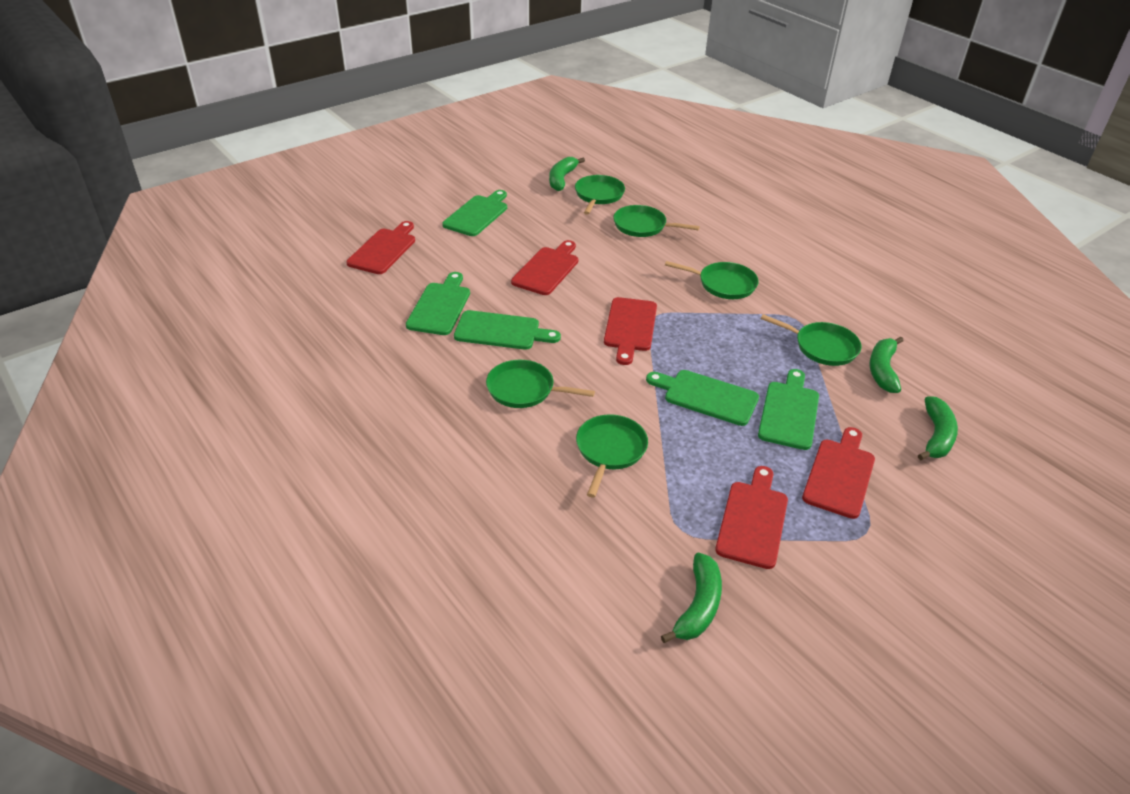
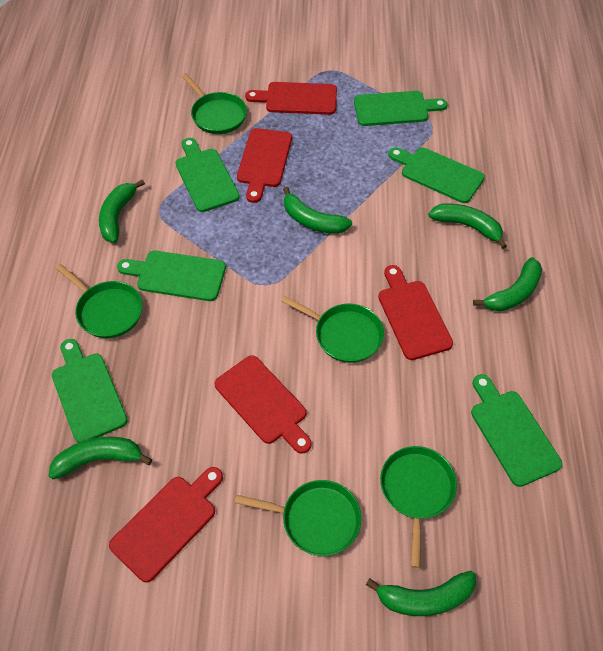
green banana: [549,157,585,191] [661,553,722,643] [869,337,904,393] [918,396,958,460] = 4 -> [49,436,152,479] [99,179,145,243] [283,187,352,234] [366,571,476,616] [428,203,507,249] [473,257,542,311] = 6
green cutting board: [406,272,470,335] [442,190,507,236] [454,310,561,350] [646,370,759,426] [758,369,819,450] = 5 -> [52,339,128,443] [117,251,226,301] [175,138,240,212] [354,91,448,126] [388,147,485,203] [471,374,562,487] = 6
green pan: [486,360,595,408] [575,175,625,215] [576,414,648,498] [613,205,700,237] [665,261,759,299] [760,314,861,366] = 6 -> [56,264,143,338] [182,73,247,134] [235,480,362,556] [281,296,384,363] [380,446,457,568] = 5

